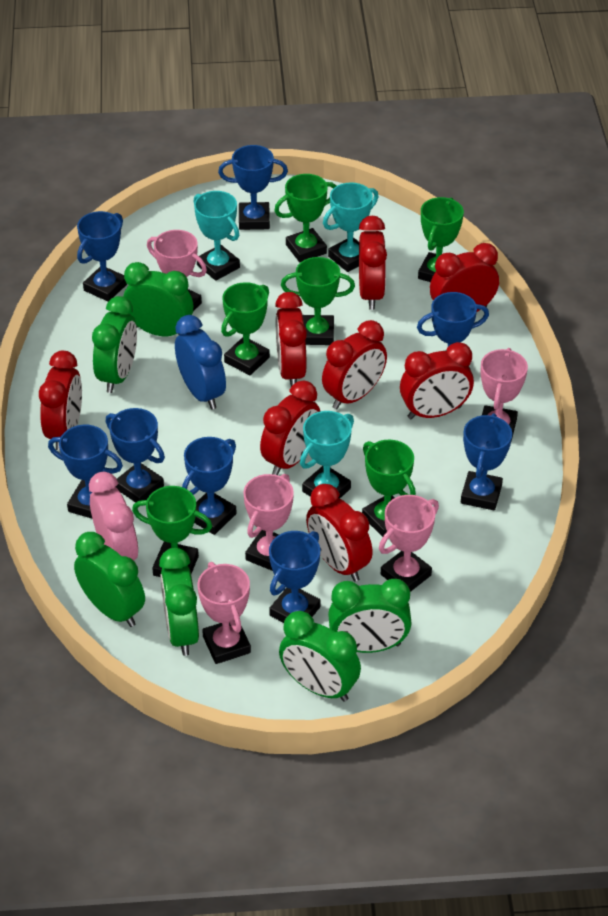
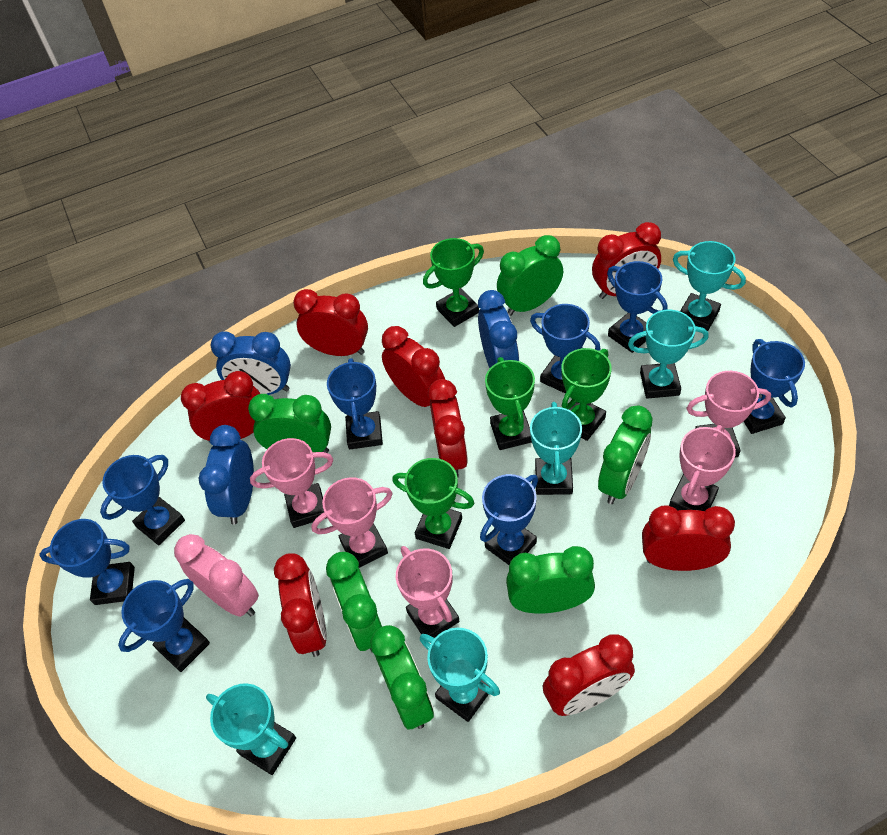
blue clock: [175,315,226,410] = 1 -> [198,425,254,525] [211,332,291,395] [478,290,519,368] = 3
green trophy: [132,486,212,577] [221,282,270,375] [274,174,336,262] [281,257,355,345] [362,440,416,537] [418,197,464,282] = 6 -> [392,458,474,549] [423,238,484,327] [485,357,535,450] [561,348,612,441] = 4
turquoise trophy: [193,191,240,281] [300,411,354,498] [323,182,379,272] = 3 -> [206,683,296,775] [420,628,500,722] [530,402,582,495] [628,310,709,399] [673,241,746,331] = 5

